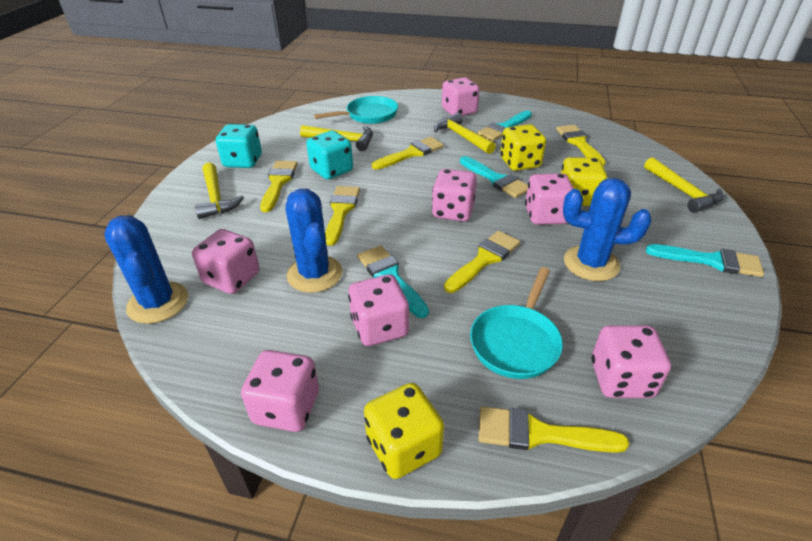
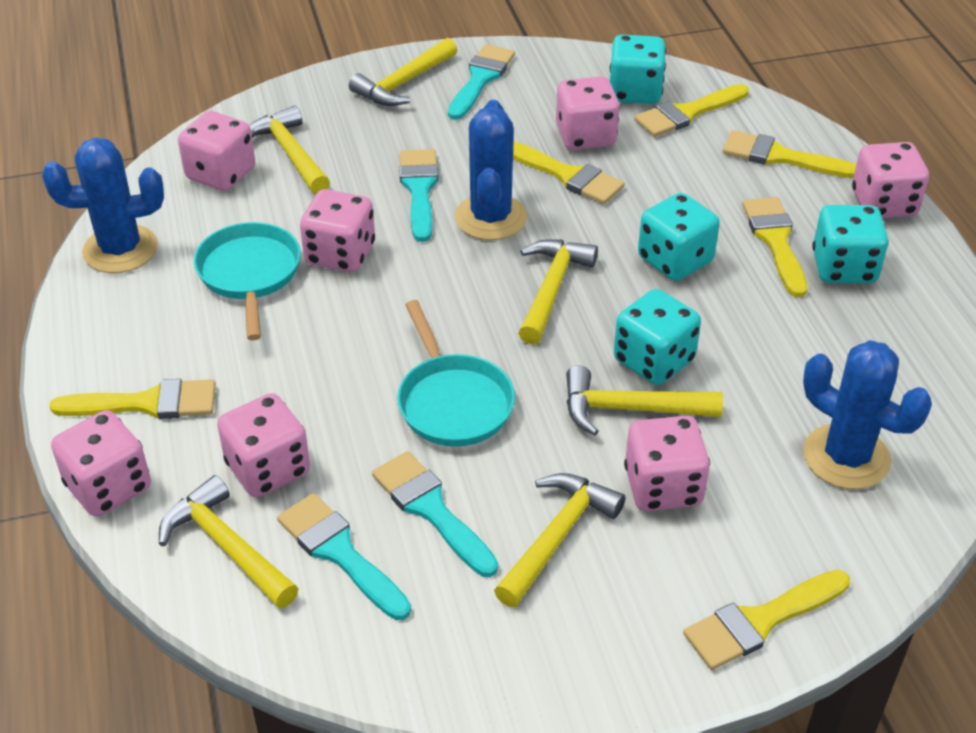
turquoise dice: [216,124,262,168] [306,131,353,180] = 2 -> [610,35,666,104] [614,289,701,385] [638,193,720,281] [812,205,889,283] = 4
yellow dice: [364,383,444,479] [500,124,546,171] [561,157,607,206] = 3 -> none = 0
yellow hammer: [195,162,244,219] [300,125,373,151] [434,113,496,154] [644,157,724,213] = 4 -> [159,475,299,608] [249,106,330,194] [349,38,457,106] [494,473,625,607] [518,239,598,344] [566,365,723,436] = 6

